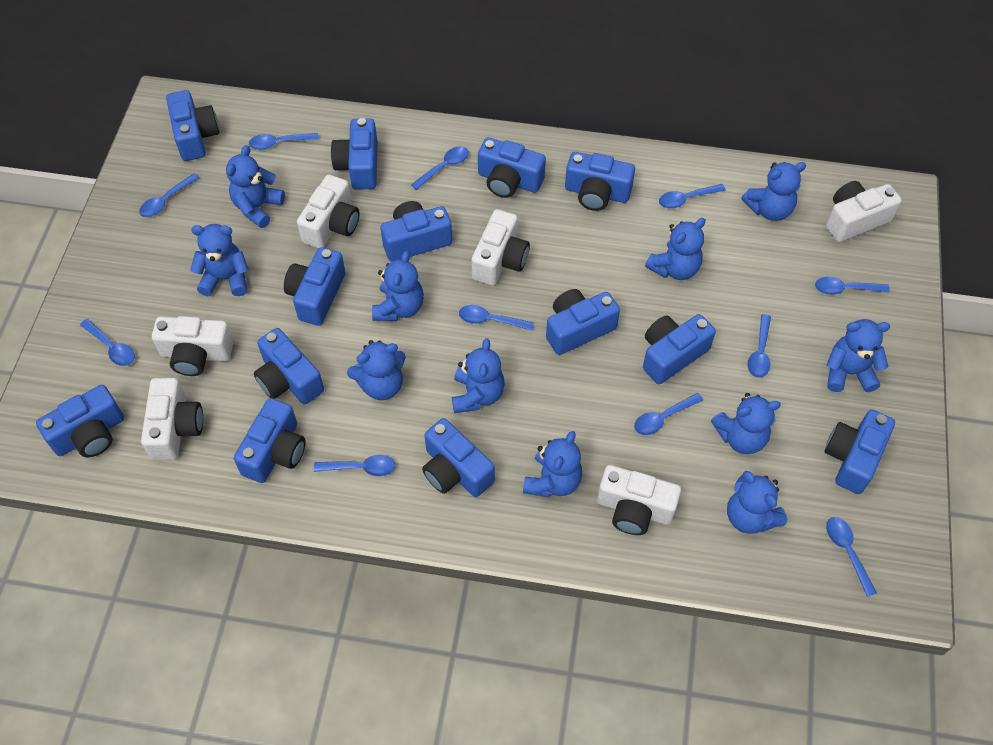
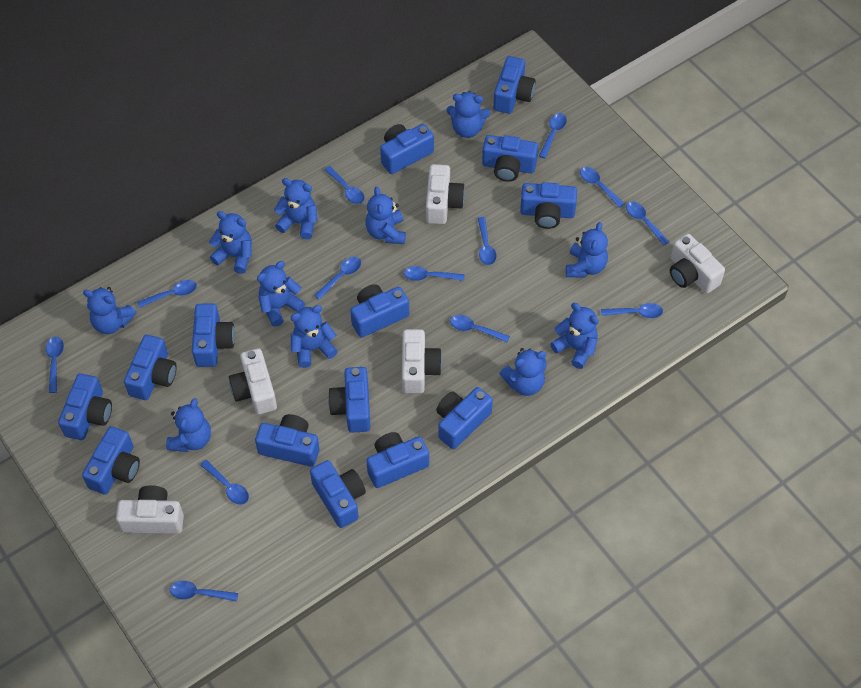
blue camera: [36,385,124,457] [166,90,219,161] [234,398,306,483] [254,328,324,405] [284,247,345,326] [331,118,377,190] [381,201,453,262] [422,418,495,497] [478,137,546,198] [546,289,620,355] [565,152,635,211] [643,314,716,384] [825,410,895,494] = 13 -> [58,373,112,440] [82,426,140,495] [124,335,177,400] [192,303,235,367] [255,414,320,467] [310,460,366,528] [328,367,371,433] [350,284,409,338] [366,432,429,488] [380,124,434,174] [436,387,493,449] [482,135,538,182] [493,56,536,114] [520,182,577,229] = 14
blue spoon: [80,319,135,366] [139,174,199,217] [249,133,319,150] [314,455,396,476] [411,146,469,190] [459,305,534,331] [634,393,703,435] [659,184,726,209] [748,314,771,378] [815,277,890,295] [826,517,877,597] = 11 -> [46,337,64,393] [137,280,197,308] [170,581,238,602] [200,460,249,505] [314,257,361,300] [324,166,365,204] [404,266,465,281] [450,315,510,342] [478,217,496,265] [539,113,567,158] [580,167,624,208] [601,303,663,318] [626,202,669,246] = 13
white camera: [141,378,203,460] [152,316,234,376] [297,175,359,248] [471,209,530,286] [597,465,681,535] [826,181,902,242] = 6 -> [116,485,184,534] [229,348,277,415] [402,329,442,393] [426,164,465,224] [670,234,725,293] = 5

